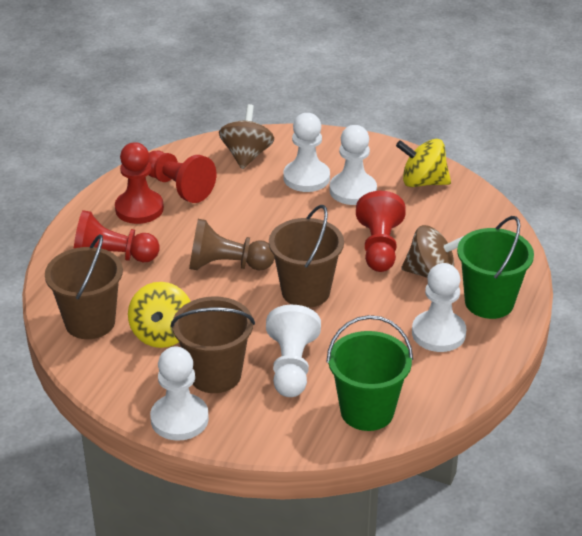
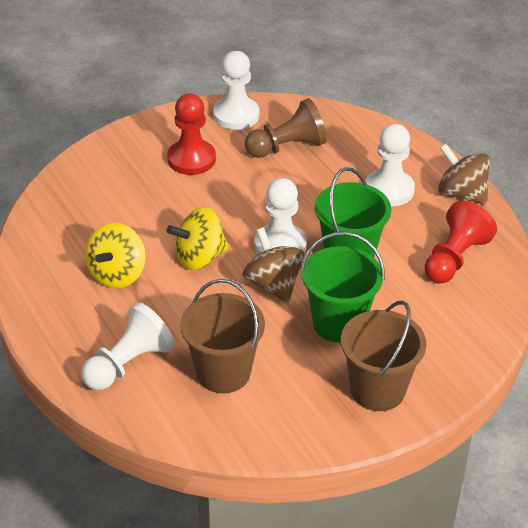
brown bucket: [45,234,123,339] [171,296,255,393] [269,205,344,308] = 3 -> [180,279,265,393] [341,300,426,411] = 2
red pawn: [74,210,159,262] [115,142,164,224] [149,151,216,203] [356,191,406,272] = 4 -> [167,94,216,175] [424,201,497,284] = 2
white pawn: [150,347,209,441] [266,305,321,397] [283,113,330,192] [329,125,377,205] [412,263,467,352] = 5 -> [81,302,175,390] [213,51,260,130] [255,178,307,254] [366,124,415,207] = 4

